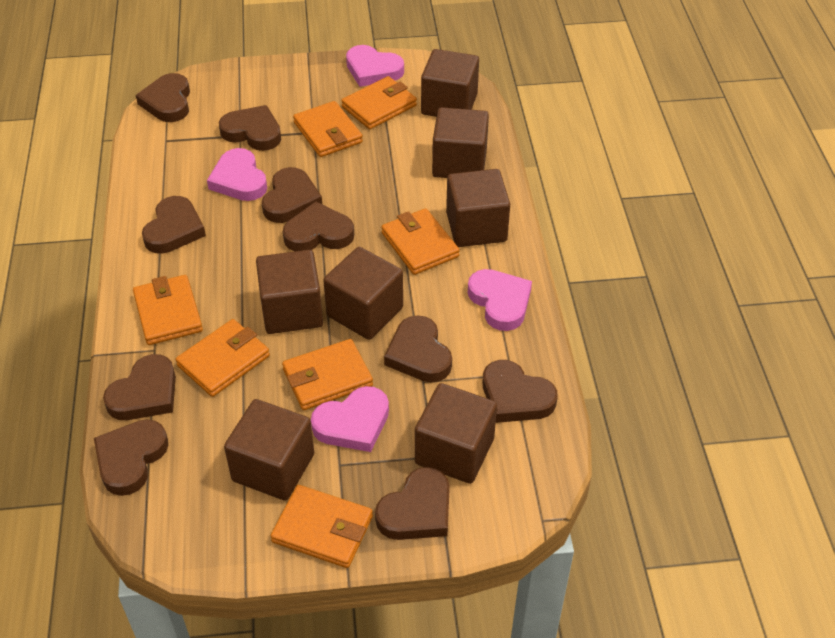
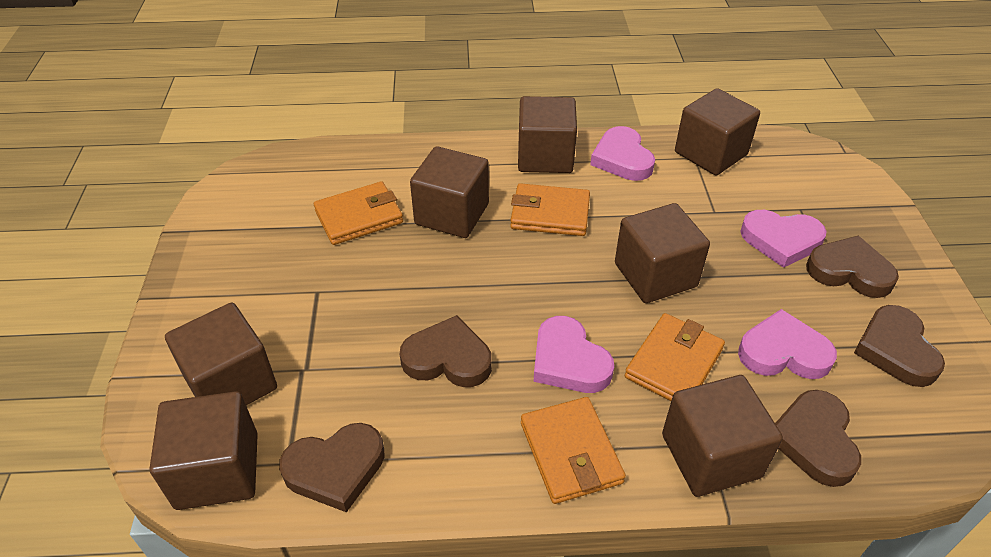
brown heart: [94,420,169,496] [103,354,176,420] [136,73,190,122] [142,196,206,254] [219,105,281,151] [262,167,322,223] [283,201,354,251] [375,467,450,540] [384,315,452,382] [483,360,557,423] = 10 -> [279,423,385,512] [400,315,492,387] [775,390,861,487] [806,236,899,298] [854,305,945,387] = 5
orange wallet: [133,275,203,345] [176,319,270,397] [271,485,373,568] [282,339,373,410] [293,101,363,157] [341,76,417,129] [381,208,460,275] = 7 -> [314,181,403,245] [510,183,590,236] [521,397,626,504] [625,313,725,401] = 4

